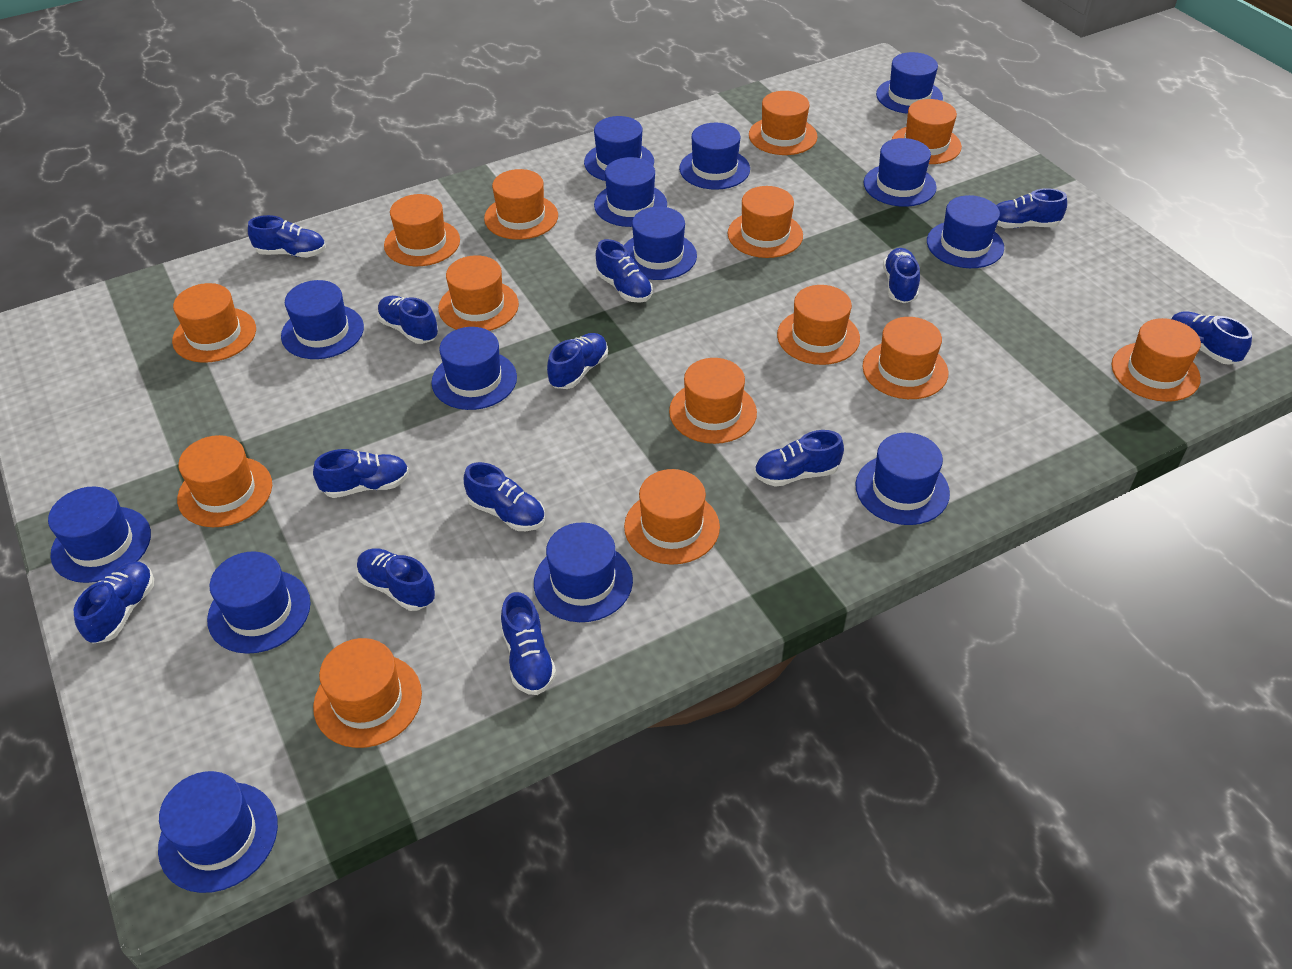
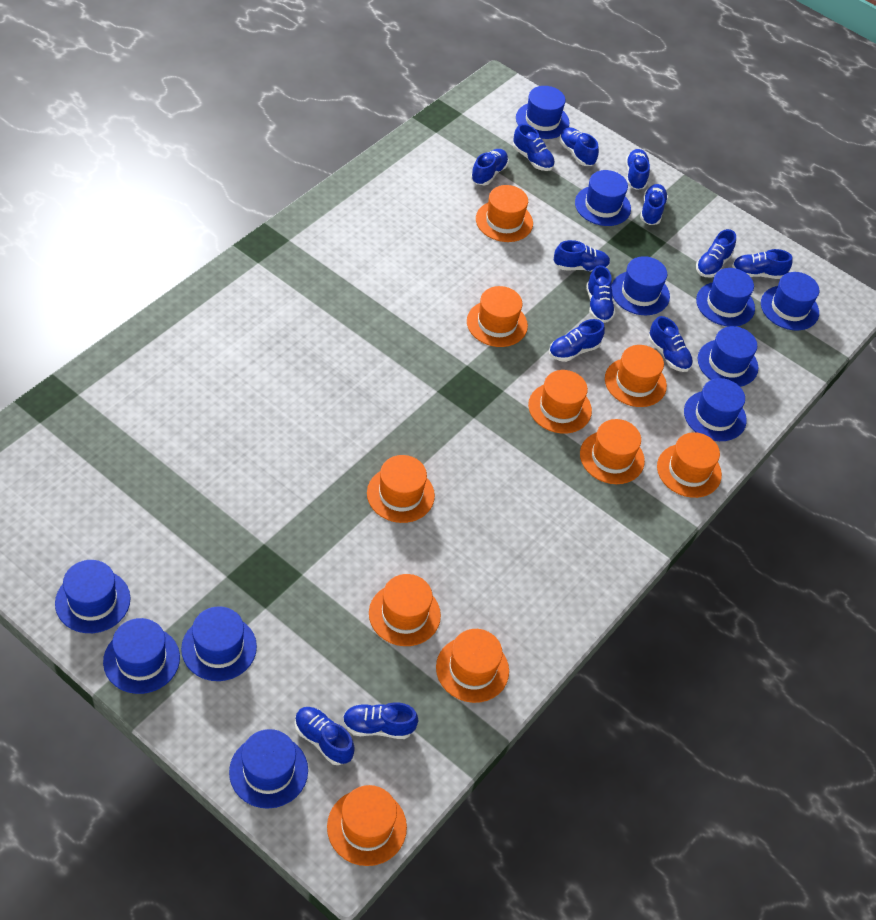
blue hat: [48,487,151,583] [158,771,278,893] [207,551,311,654] [281,280,364,359] [431,327,517,410] [534,522,633,622] [584,116,654,181] [594,157,667,227] [624,207,697,280] [679,123,750,190] [855,433,950,525] [864,138,937,207] [876,52,943,114] [927,195,1004,268] = 14 -> [55,560,130,633] [103,618,180,694] [181,606,257,681] [229,729,308,809] [516,86,570,139] [575,170,631,226] [611,256,670,315] [684,378,747,441] [696,268,755,327] [698,326,758,387] [761,272,819,330] = 11
orange hat: [172,283,256,363] [177,435,272,527] [313,638,422,748] [384,194,460,266] [438,255,519,331] [484,169,558,240] [624,469,720,565] [669,358,757,444] [728,186,803,258] [749,91,817,155] [777,285,860,365] [863,317,948,399] [892,99,962,164] [1112,318,1201,402] = 14 -> [327,785,407,866] [367,455,435,523] [369,574,441,646] [436,629,509,703] [467,286,528,347] [476,185,533,242] [528,370,592,434] [580,419,645,484] [605,345,667,407] [657,432,722,498] = 10

